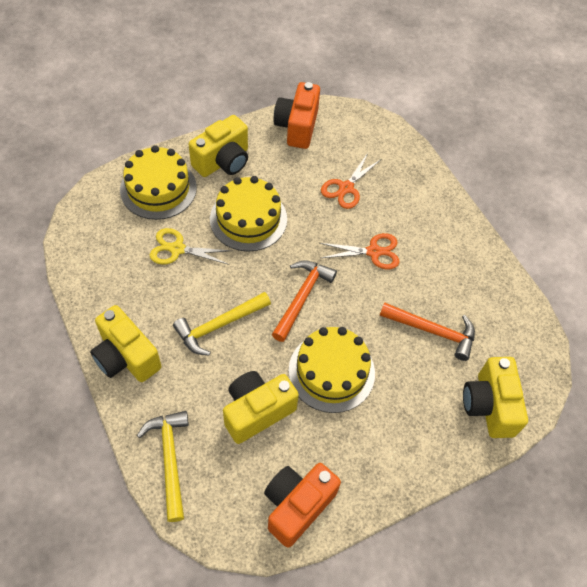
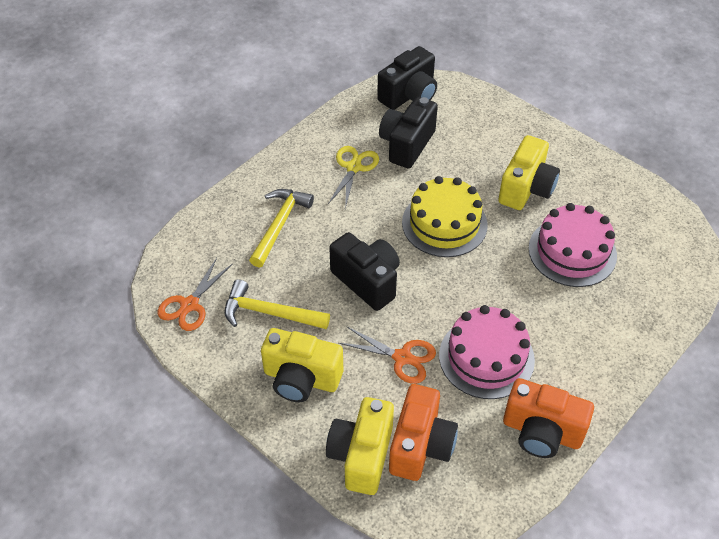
black camera: none = 0 -> [329,232,400,311] [377,46,437,110] [379,97,438,168] = 3
orange hammer: [272,260,337,342] [380,302,475,361] = 2 -> none = 0
pink cake: none = 0 -> [439,305,535,399] [528,203,617,287] = 2
yellow cake: [120,145,197,220] [210,176,287,252] [288,327,375,413] = 3 -> [402,176,488,257] = 1
yellow camera: [90,305,161,382] [189,115,248,177] [223,371,299,444] [463,357,528,438] = 4 -> [261,328,343,402] [326,397,394,495] [498,135,560,210] = 3

